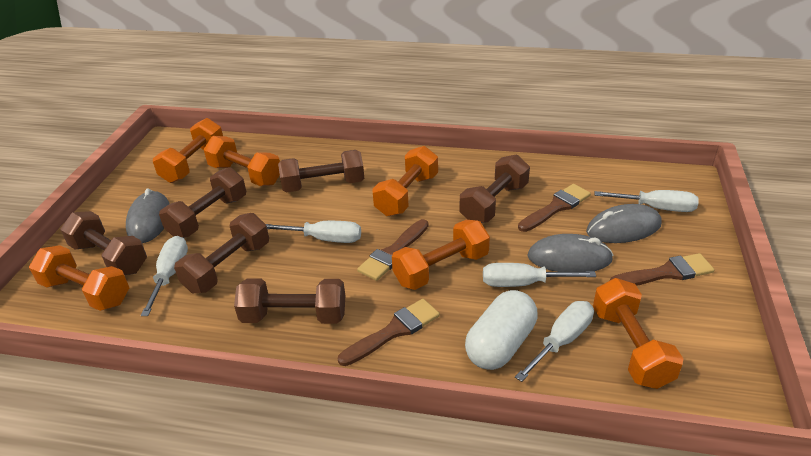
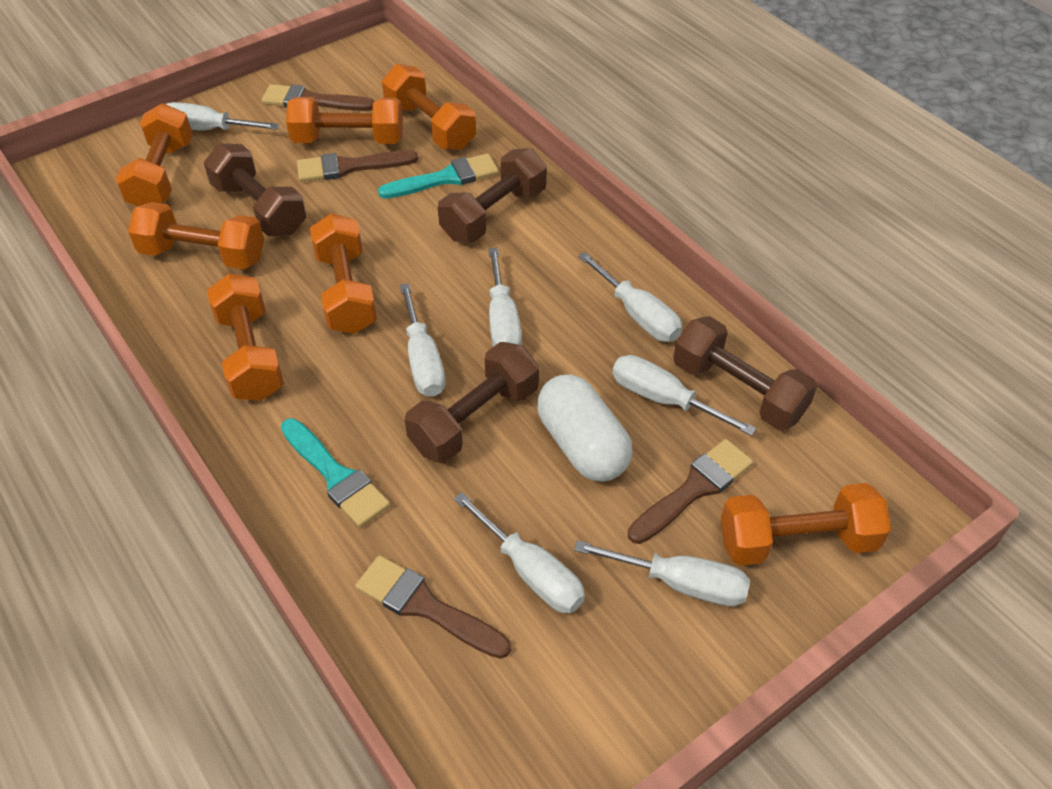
brown dumbbell: [60,211,147,275] [159,167,246,238] [174,213,269,293] [234,278,345,324] [278,150,364,192] [459,155,530,223] = 6 -> [204,143,306,236] [405,342,539,463] [438,148,547,242] [673,316,817,430] = 4
grey mouse: [126,188,170,243] [527,234,613,272] [586,204,662,243] = 3 -> none = 0
orange dumbbell: [29,245,129,311] [153,118,223,183] [203,136,280,186] [372,146,438,216] [392,220,490,290] [593,278,683,389] = 6 -> [116,103,193,206] [128,202,264,269] [207,273,284,401] [286,97,403,144] [310,213,377,334] [382,64,476,150] [721,483,891,566] = 7
turquoise brush: none = 0 -> [281,418,390,527] [378,153,499,199] = 2
white screwdriver: [141,236,188,316] [266,221,361,243] [483,263,596,287] [515,301,594,382] [594,190,699,212] = 5 -> [166,102,279,131] [400,283,445,397] [454,492,585,613] [489,248,522,347] [574,540,750,606] [578,252,682,342] [612,355,757,436] = 7

